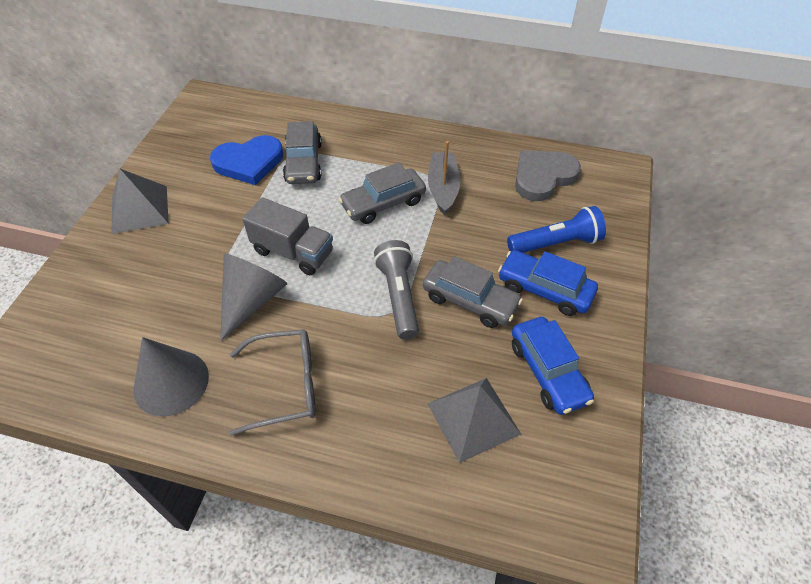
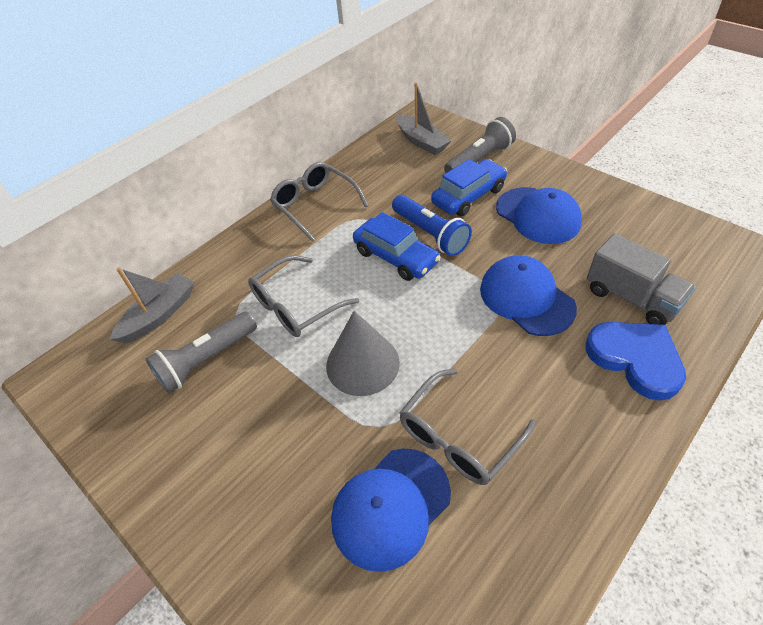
blue cap: none = 0 -> [331,448,451,572] [480,255,577,336] [496,187,582,244] = 3
grey boat: [428,141,461,215] = 1 -> [110,268,194,343] [396,82,452,155] = 2
grey car: [283,121,322,184] [339,162,426,224] [423,256,523,328] = 3 -> none = 0
grey cone: [133,337,209,417] [220,254,288,341] = 2 -> [326,311,400,396] = 1
grey flashlight: [374,240,419,340] = 1 -> [145,312,257,394] [444,117,516,173] = 2
grey glasses: [230,329,316,436] = 1 -> [248,255,359,337] [270,162,368,242] [399,369,536,485] = 3
grey heart: [515,150,581,201] = 1 -> none = 0
grey pyramid: [111,169,169,234] [427,378,521,463] = 2 -> none = 0

